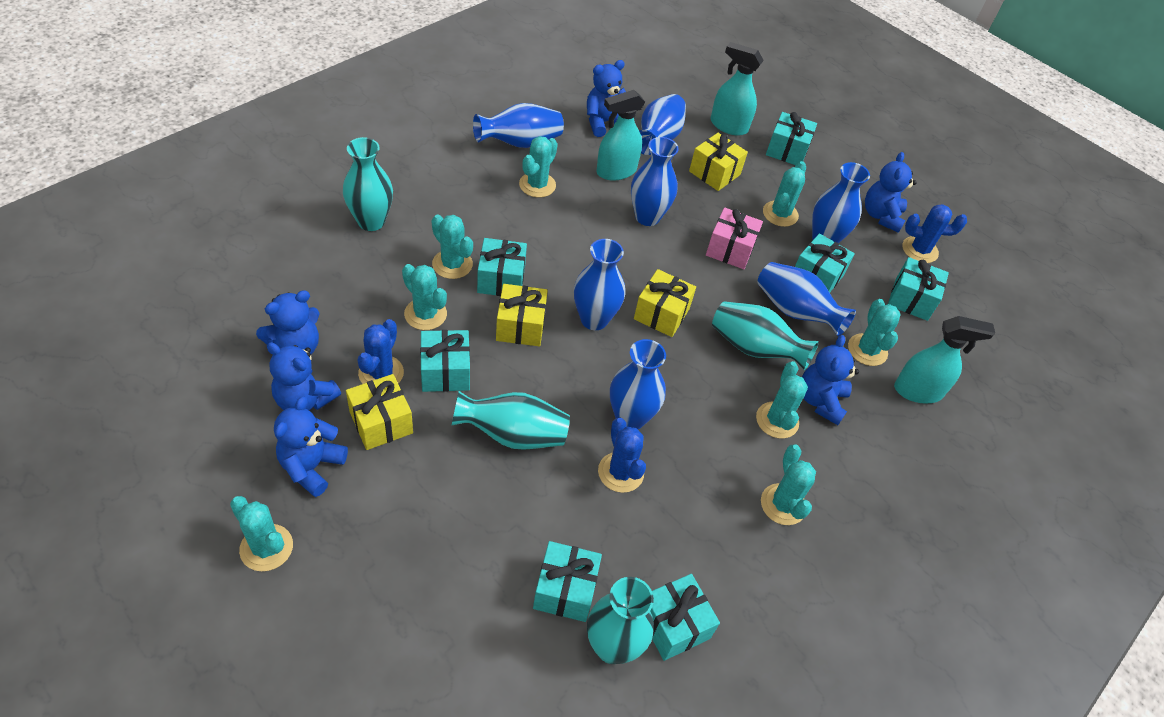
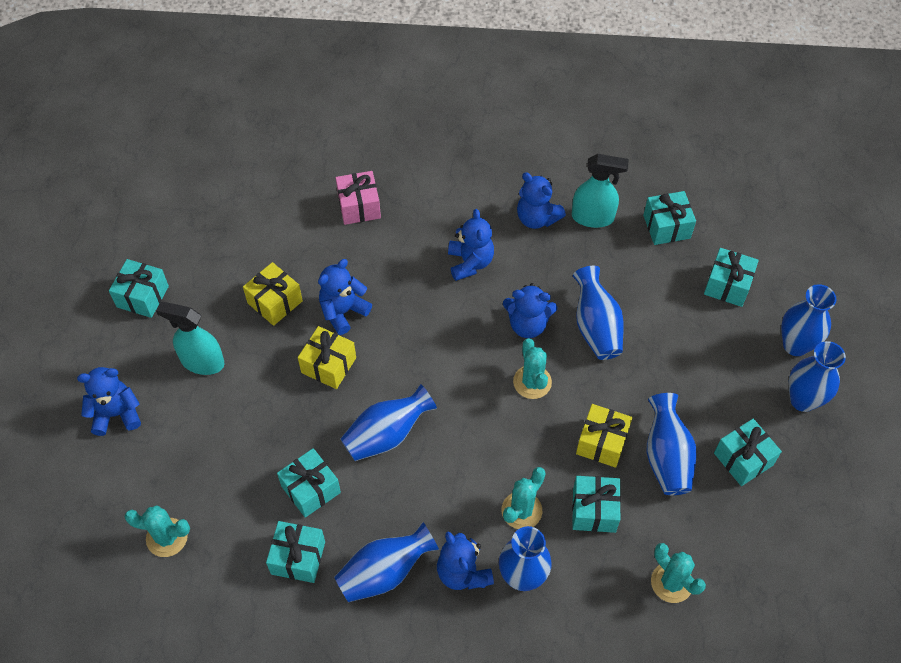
blue cactus: [357,319,404,384] [598,418,646,493] [902,204,967,263] = 3 -> none = 0
turquoise cactus: [230,496,293,571] [402,264,447,330] [432,214,473,279] [519,136,558,198] [756,361,808,439] [761,444,816,525] [763,161,806,227] [848,299,901,366] = 8 -> [124,506,190,557] [502,467,546,529] [513,338,552,399] [651,543,706,603] = 4
turquoise spray bottle: [596,90,645,181] [711,42,764,136] [894,316,995,403] = 3 -> [156,302,225,375] [572,154,629,228] = 2
turquoise vase: [343,137,393,231] [451,391,570,450] [587,577,654,664] [712,301,819,370] = 4 -> none = 0
yellow gift: [346,374,413,450] [496,284,548,346] [634,269,696,337] [689,133,748,191] = 4 -> [243,262,303,326] [298,326,356,389] [576,404,632,468] = 3

